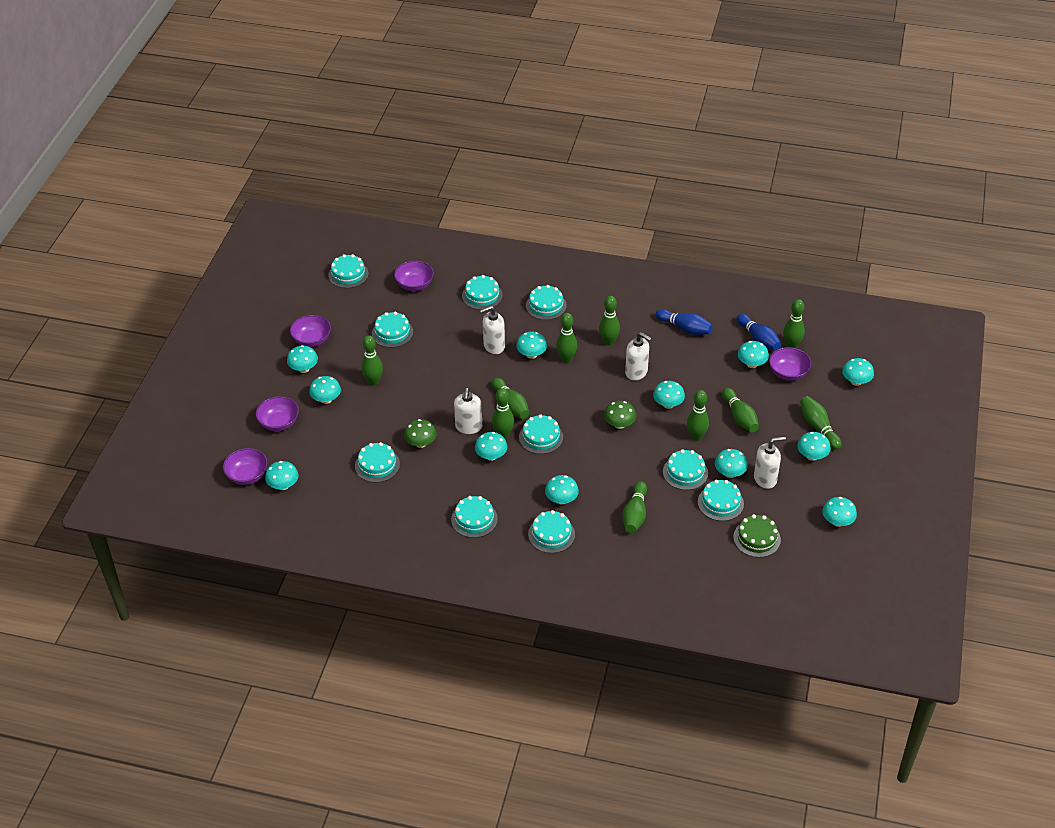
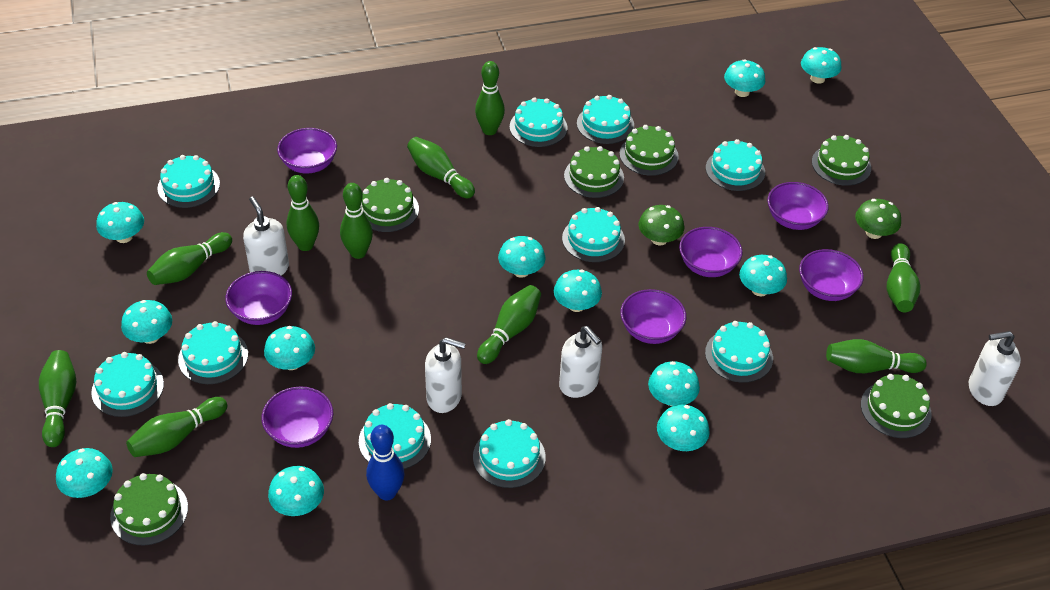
blue bowling pin: [655,309,713,335] [737,314,781,351] = 2 -> [366,425,405,500] = 1
green cake: [733,514,781,557] = 1 -> [110,473,188,545] [361,178,419,232] [564,146,624,198] [619,125,679,176] [812,135,871,186] [861,374,932,438] = 6
purple bowl: [223,448,267,485] [256,396,299,431] [290,315,331,347] [394,261,434,291] [769,347,811,381] = 5 -> [225,271,292,325] [262,387,333,448] [277,128,337,173] [620,289,686,344] [679,227,743,277] [767,182,829,230] [799,249,864,301] = 7

